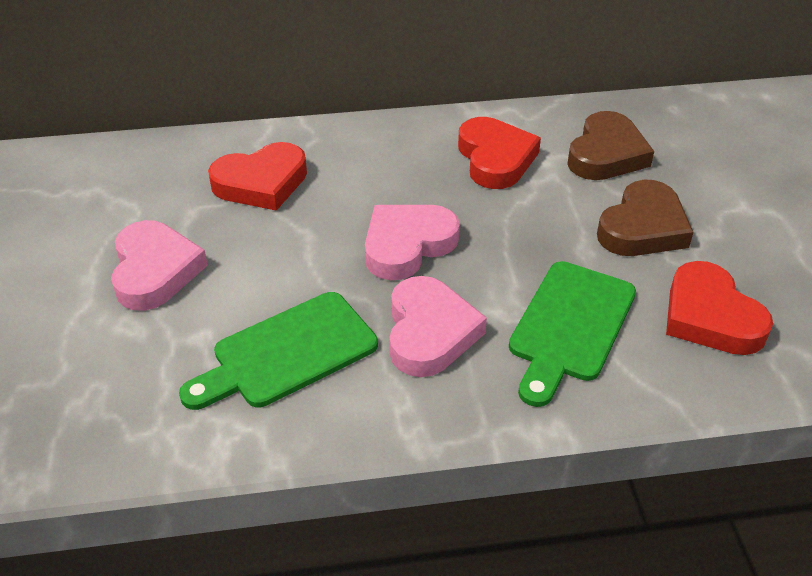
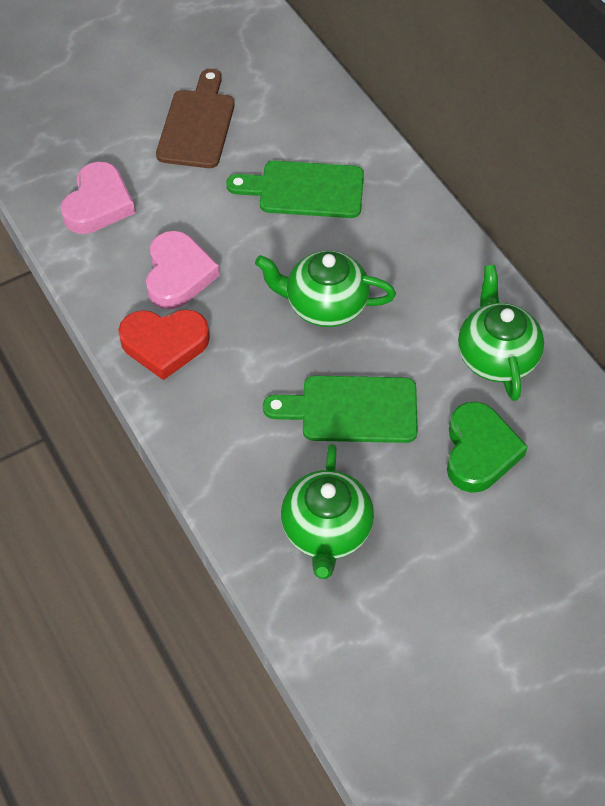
brown cutting board: none = 0 -> [156,69,235,168] = 1
brown heart: [567,111,654,180] [597,180,693,256] = 2 -> none = 0
green heart: none = 0 -> [447,402,528,493] = 1
green teapot: none = 0 -> [255,251,396,327] [281,444,374,579] [458,265,544,401] = 3
pink heart: [111,220,208,311] [365,205,460,280] [389,276,487,377] = 3 -> [60,162,135,234] [146,231,220,309] = 2
red heart: [208,142,307,211] [458,117,541,189] [666,261,773,355] = 3 -> [118,309,210,380] = 1

